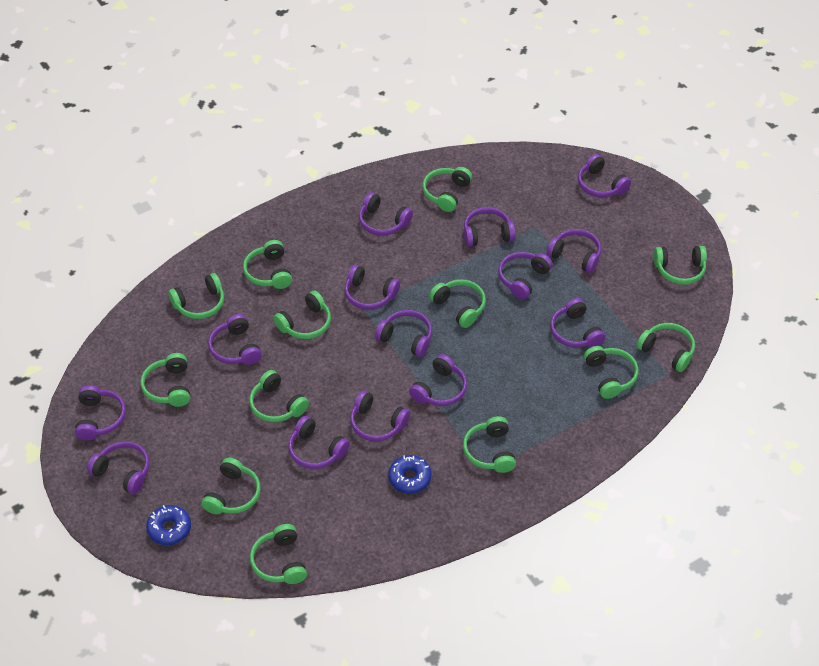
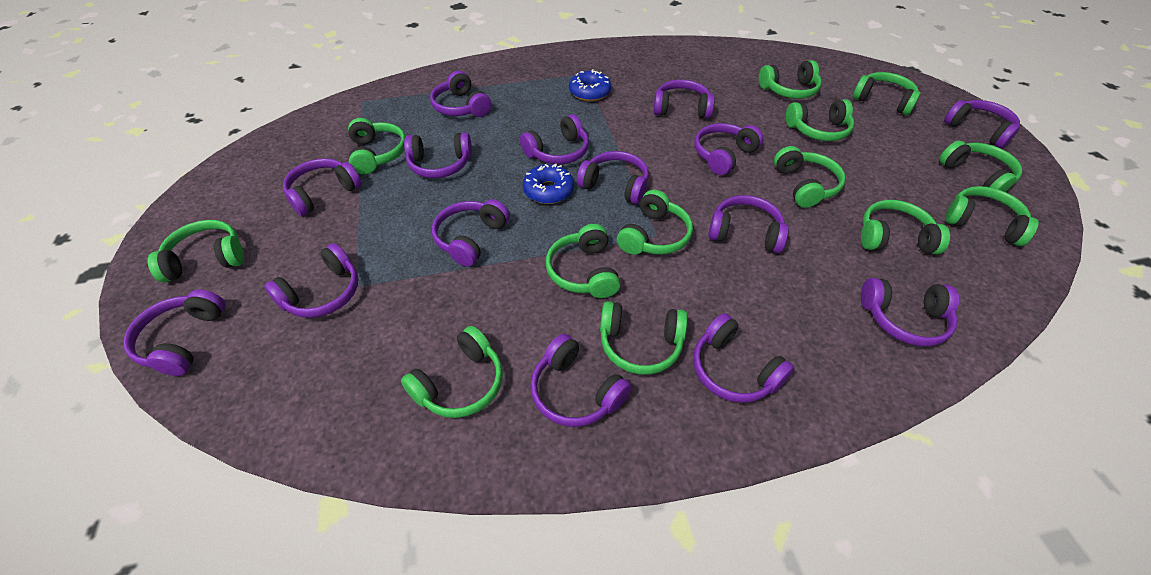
purple headphones: [75,385,126,441] [87,441,150,494] [208,314,262,365] [288,416,350,469] [345,265,400,310] [350,391,410,442] [359,192,413,236] [375,310,432,357] [409,354,467,406] [464,207,516,247] [498,252,553,299] [547,229,601,273] [550,298,606,348] [578,154,631,198] = 14 -> [123,289,226,376] [264,243,359,318] [283,158,362,216] [404,132,472,178] [430,71,491,117] [432,199,510,267] [520,114,589,164] [530,334,632,427] [577,151,649,204] [653,80,715,119] [693,313,795,403] [694,123,763,175] [708,195,789,253] [861,278,959,346] [944,100,1020,149] = 15

